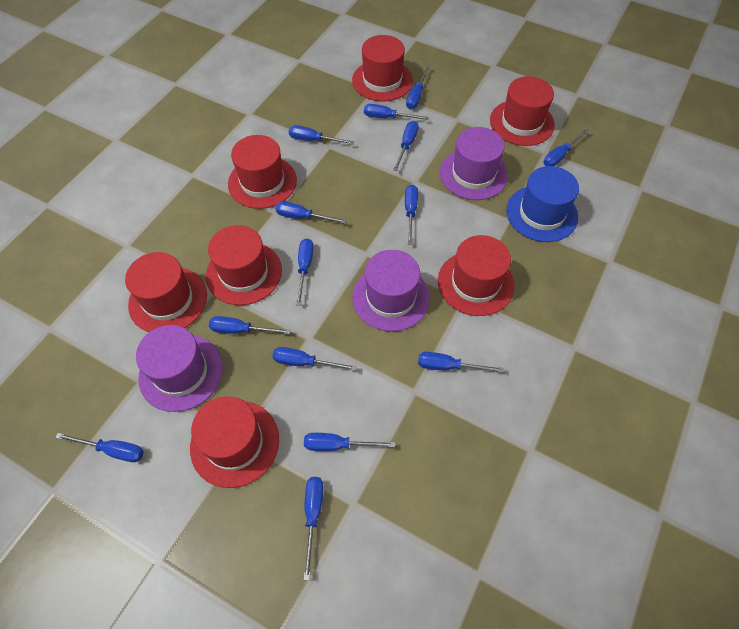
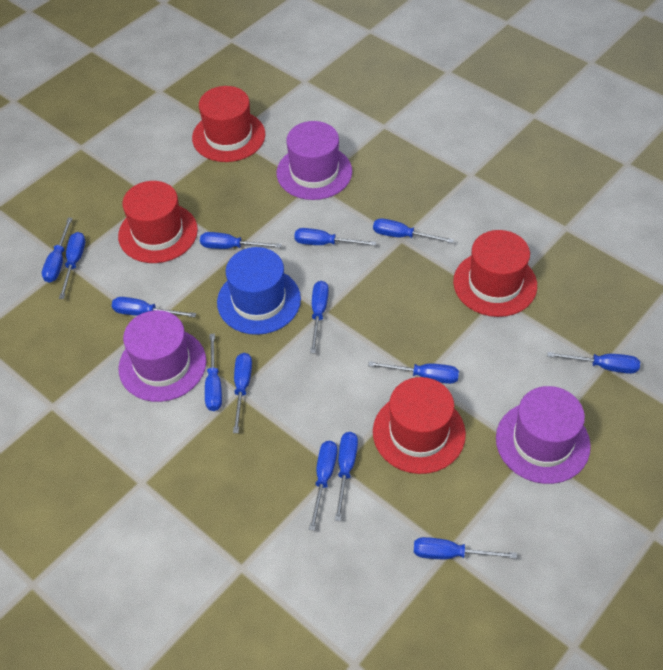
red hat: [125,252,207,332] [190,396,279,488] [206,225,282,305] [228,135,297,209] [352,35,413,101] [438,235,515,316] [490,76,555,146] = 7 -> [118,181,198,263] [192,86,265,162] [373,377,466,474] [453,230,537,317] = 4

